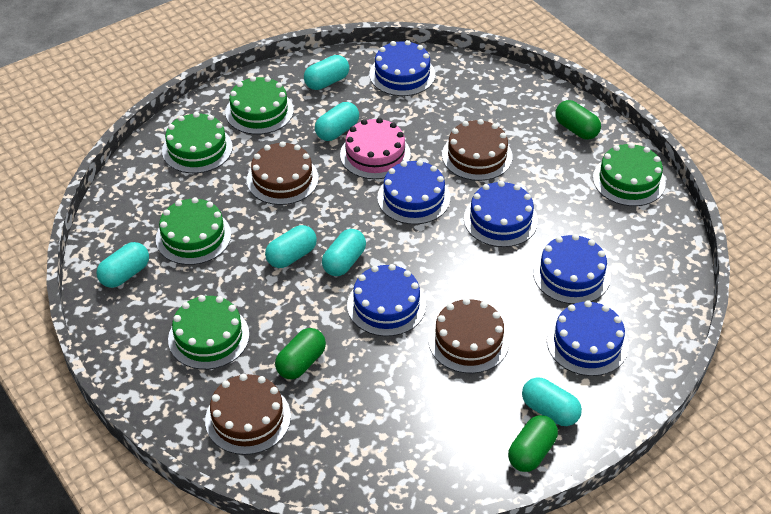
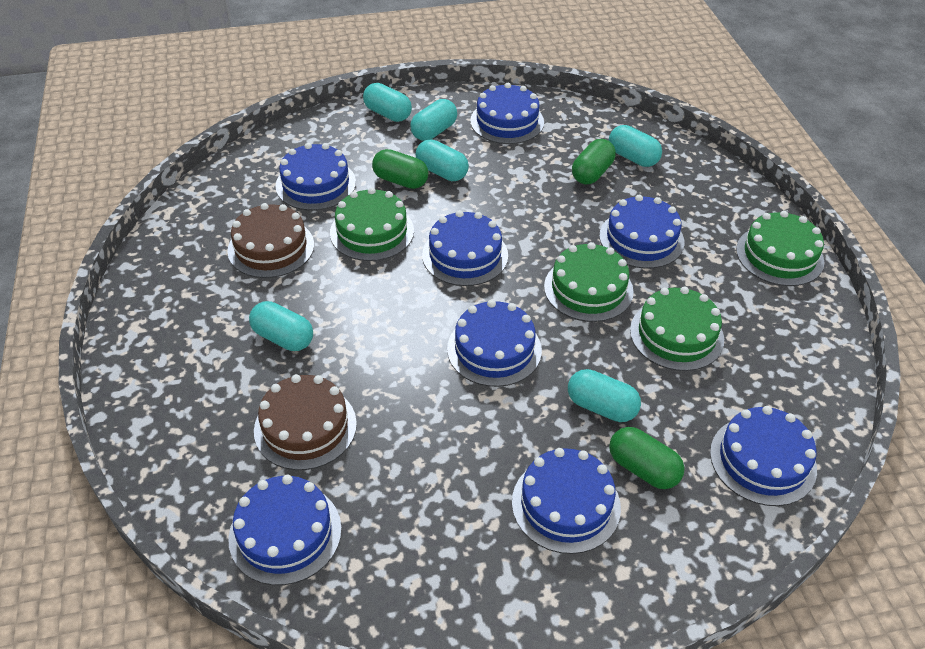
blue cake: [347,264,426,336] [369,40,435,96] [377,160,450,224] [464,181,538,247] [533,234,611,304] [547,300,629,376] = 6 -> [228,475,342,585] [276,143,356,210] [422,210,508,286] [447,300,542,387] [470,83,544,144] [512,448,621,554] [599,195,684,269] [710,406,817,506] = 8
brown cake: [205,374,291,455] [247,141,319,205] [428,298,509,374] [442,119,513,181] = 4 -> [227,203,314,278] [254,374,357,470] = 2
green cake: [156,197,231,265] [162,112,233,173] [168,295,249,370] [225,76,294,134] [593,143,666,206] = 5 -> [330,188,414,261] [544,242,634,322] [630,287,724,371] [736,211,824,286] = 4
pink cake: [340,118,411,179] = 1 -> none = 0

